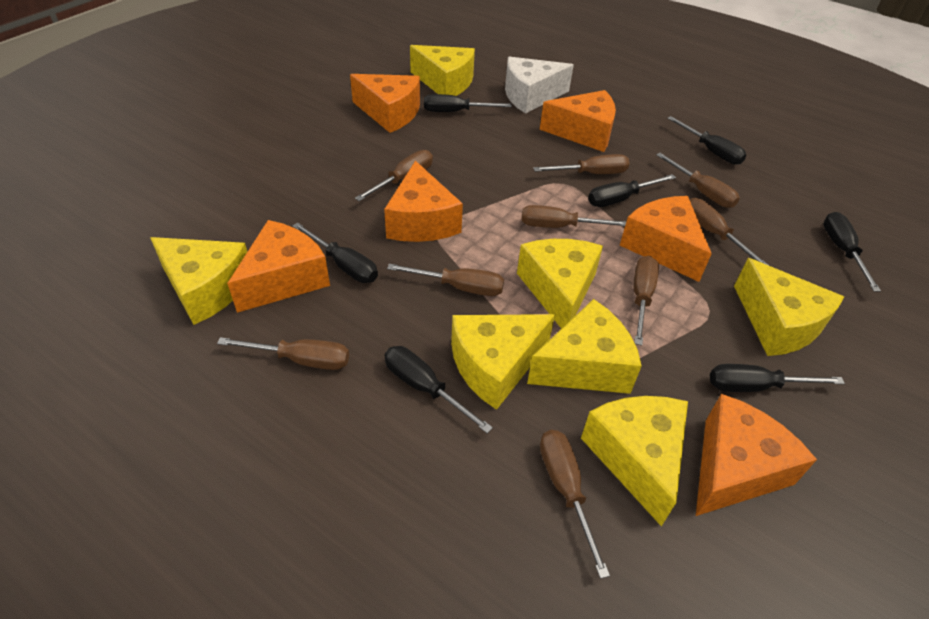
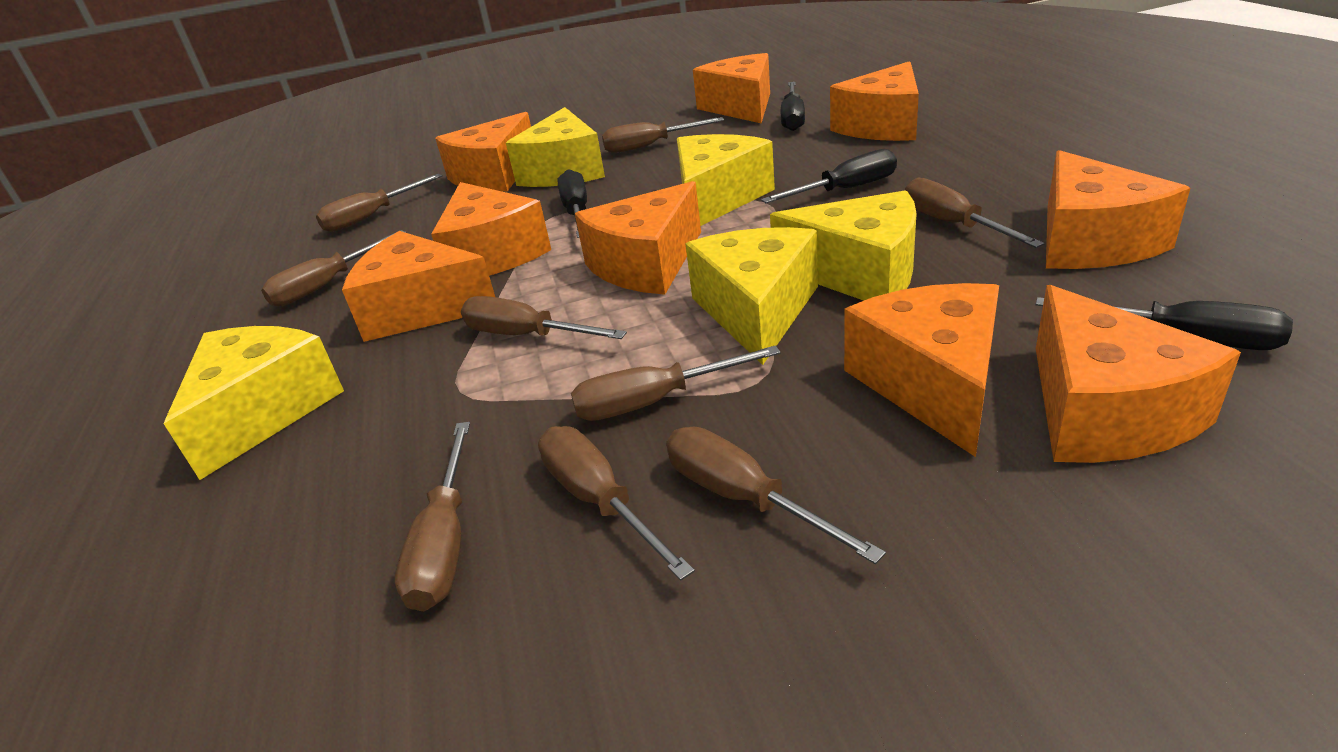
black screwdriver: [293,223,378,283] [384,346,493,433] [424,94,512,112] [588,174,676,207] [667,116,747,164] [710,364,845,392] [824,212,881,292] = 7 -> [557,169,587,238] [761,149,897,203] [781,82,805,131] [1036,297,1293,350] = 4
orange cheese: [227,220,330,313] [350,74,420,133] [384,160,463,242] [540,90,616,152] [620,196,712,282] [696,394,817,516] = 6 -> [342,231,495,342] [431,182,551,276] [435,112,531,191] [575,181,701,295] [693,53,770,124] [830,61,919,141] [844,283,999,457] [1036,285,1241,463] [1046,150,1190,269] = 9
white cheese: [505,57,574,114] = 1 -> none = 0
yellow cheese: [150,237,247,325] [410,45,475,96] [451,314,555,410] [517,239,603,329] [527,299,642,394] [581,396,688,527] [734,258,844,356] = 7 -> [164,326,344,480] [506,107,605,187] [677,134,775,226] [686,227,818,365] [770,190,917,301] = 5

